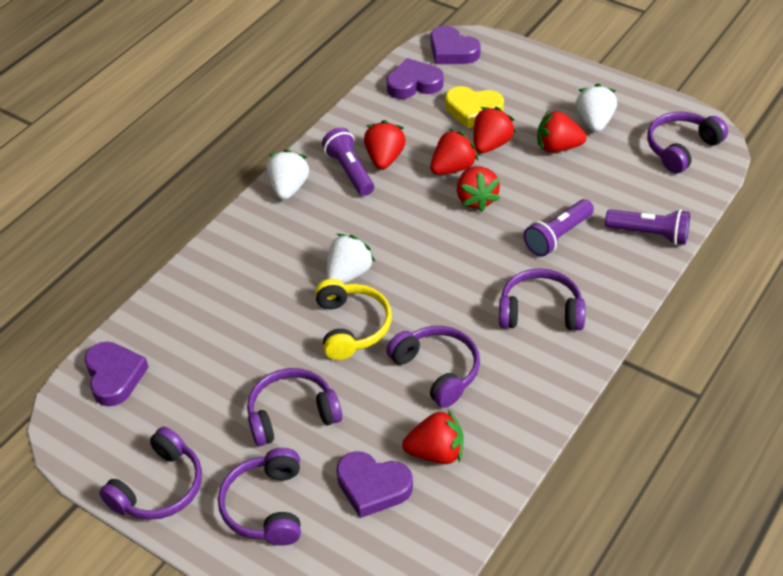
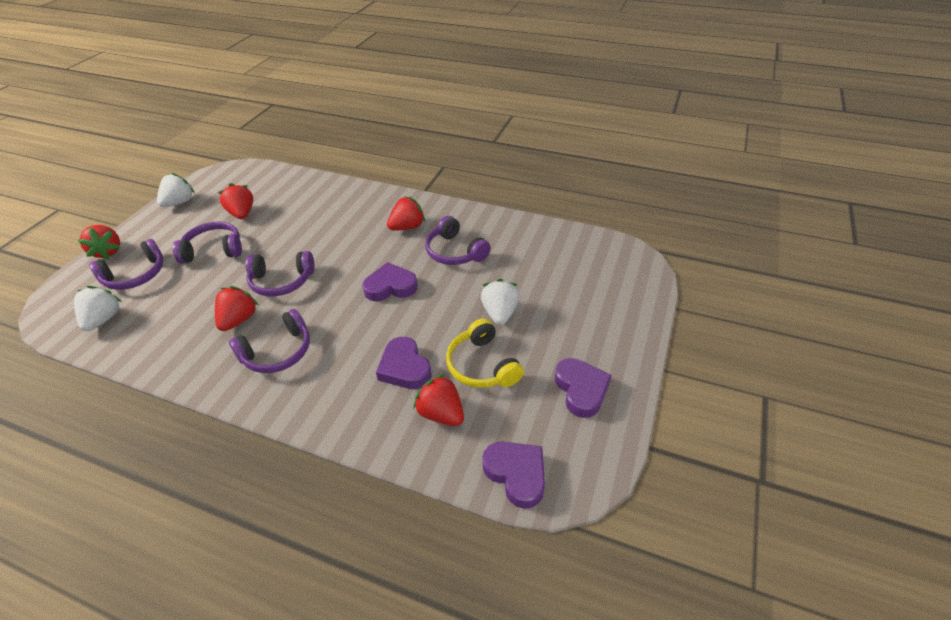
purple flashlight: [322,127,374,196] [524,199,594,257] [605,209,690,245] = 3 -> none = 0
purple headphones: [99,427,202,520] [218,448,301,546] [247,368,342,446] [386,326,480,408] [499,268,585,330] [647,112,728,173] = 6 -> [89,239,163,290] [173,221,242,263] [229,309,310,373] [246,251,314,296] [425,216,491,265] = 5
red strawberry: [364,120,406,170] [402,409,464,464] [430,129,478,175] [457,166,500,212] [473,107,516,153] [537,110,587,153] = 6 -> [78,225,120,259] [215,286,259,331] [218,183,253,219] [387,196,425,230] [413,374,464,426] = 5
yellow heart: [446,86,504,129] = 1 -> none = 0

